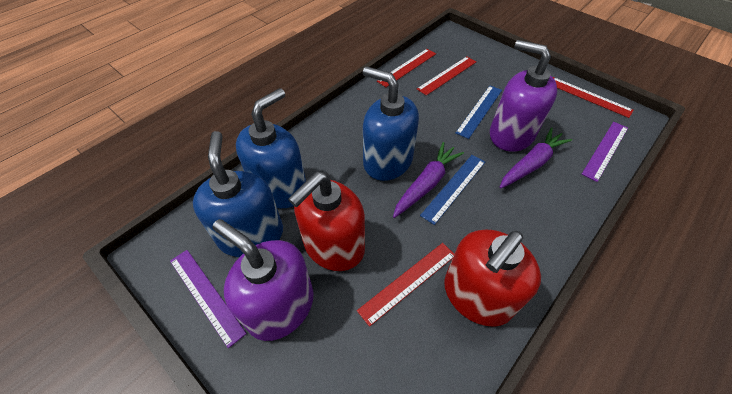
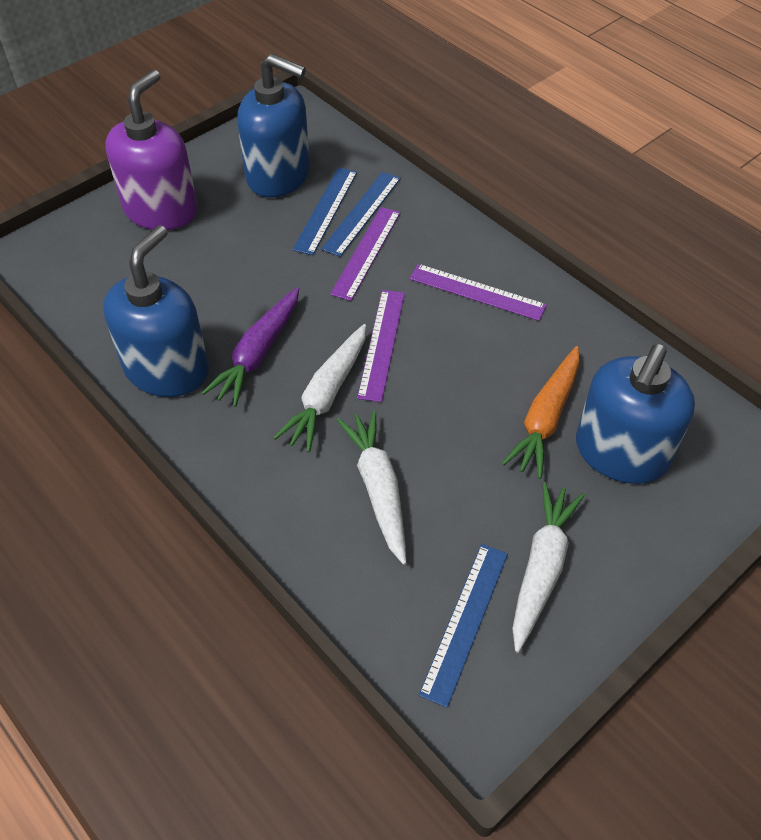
blue ruler: [420,155,485,225] [456,86,502,139] = 2 -> [292,167,357,255] [321,172,401,257] [419,544,508,708] = 3
orange carrot: none = 0 -> [502,346,580,479] = 1
purple carrot: [393,142,464,218] [500,127,572,189] = 2 -> [202,287,299,407] = 1
purple ruler: [170,250,247,348] [582,122,628,182] = 2 -> [330,207,400,301] [357,290,405,402] [409,264,547,321] = 3
purple soap dispenser: [212,219,314,341] [490,40,557,152] = 2 -> [105,70,198,230] = 1
red ruler: [357,243,454,327] [377,49,436,87] [417,56,476,96] [553,77,634,118] = 4 -> none = 0
red soap dispenser: [288,172,365,271] [444,230,541,327] = 2 -> none = 0
white carrot: none = 0 -> [273,324,366,452] [337,410,407,565] [512,482,585,653] = 3

